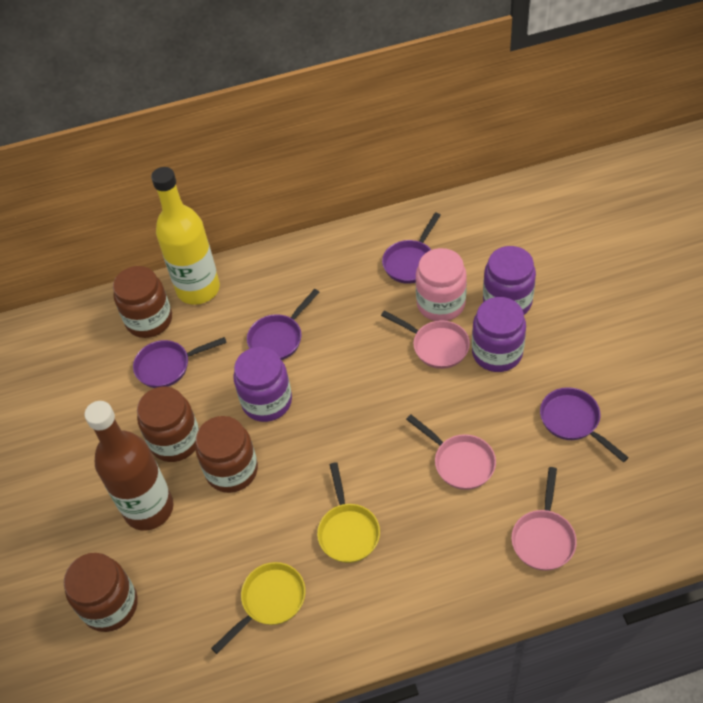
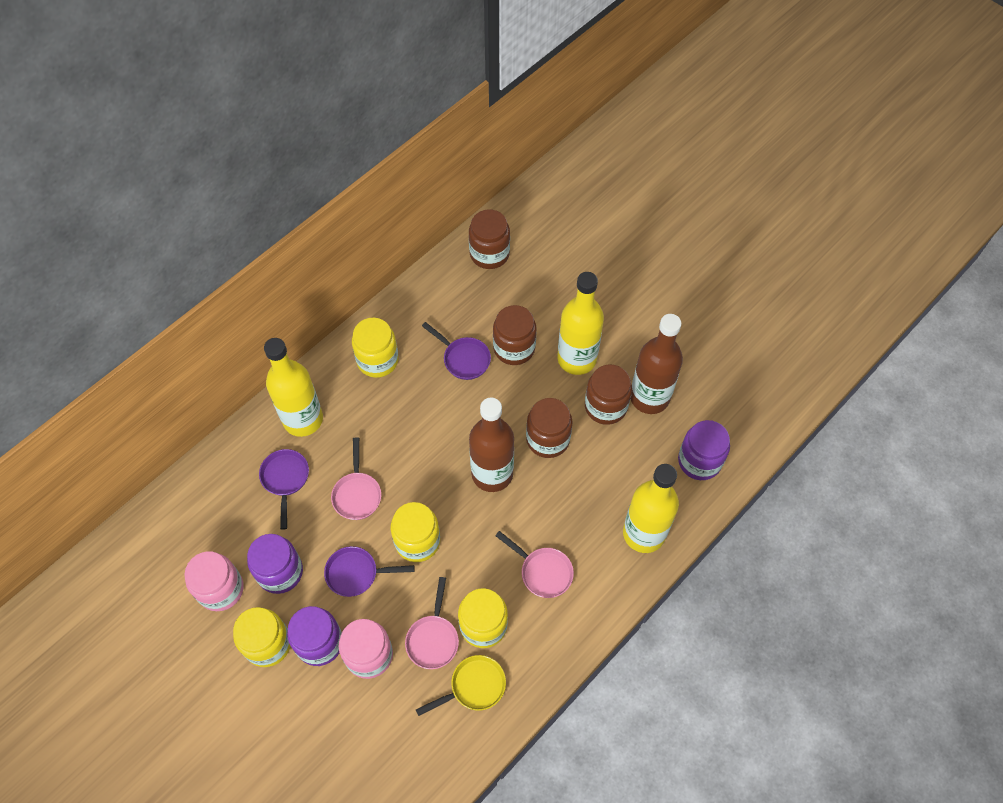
brown bottle: [85,401,173,531] = 1 -> [469,398,514,492] [631,314,683,414] = 2
pink jar: [416,248,467,321] = 1 -> [184,551,244,611] [339,619,393,679] = 2
purple pan: [133,337,227,388] [247,289,319,360] [382,213,441,284] [540,387,629,462] = 4 -> [259,449,309,530] [324,546,415,597] [422,322,491,380] = 3
yellow bottle: [151,167,220,305] = 1 -> [264,338,323,437] [557,272,604,375] [623,464,679,553] = 3
yellow jar: none = 0 -> [233,607,291,667] [352,318,399,378] [391,502,440,562] [458,588,508,648] = 4
yellow pan: [211,562,305,654] [317,462,380,563] = 2 -> [416,655,506,716] = 1

